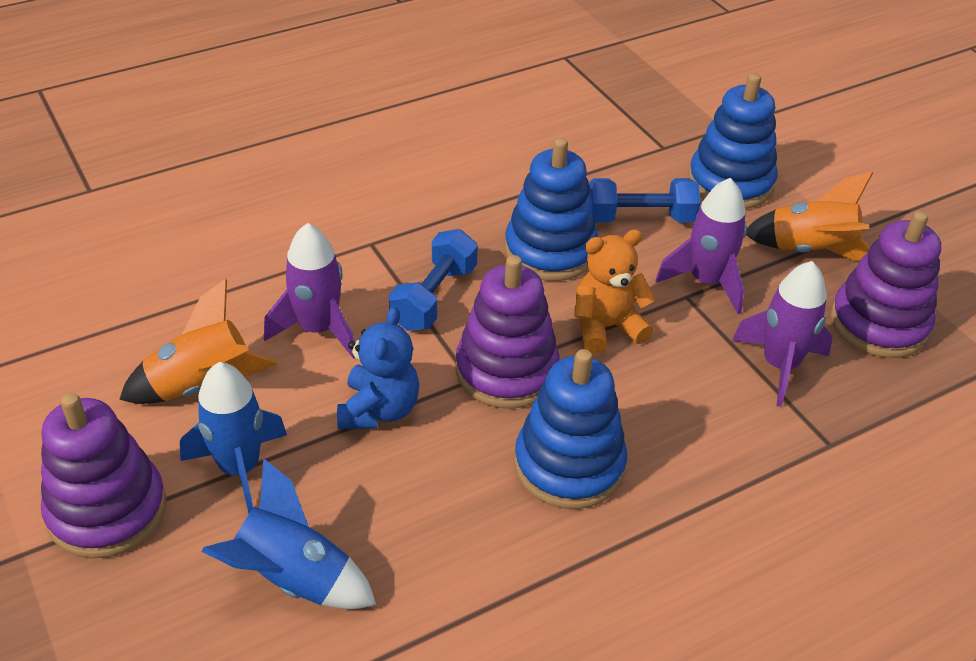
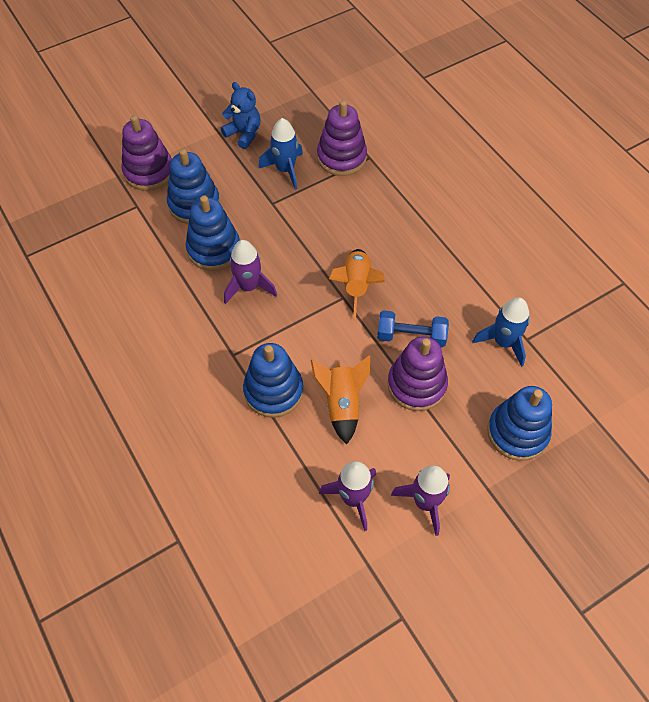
blue dumbbell: [389,229,478,331] [589,178,701,222] = 2 -> [377,310,449,347] = 1
blue stacking toy: [505,138,598,281] [514,349,627,509] [688,73,778,209] = 3 -> [167,149,220,224] [186,196,240,271] [243,343,303,418] [487,386,552,461] = 4
orange teddy bear: [574,229,656,354] = 1 -> none = 0

